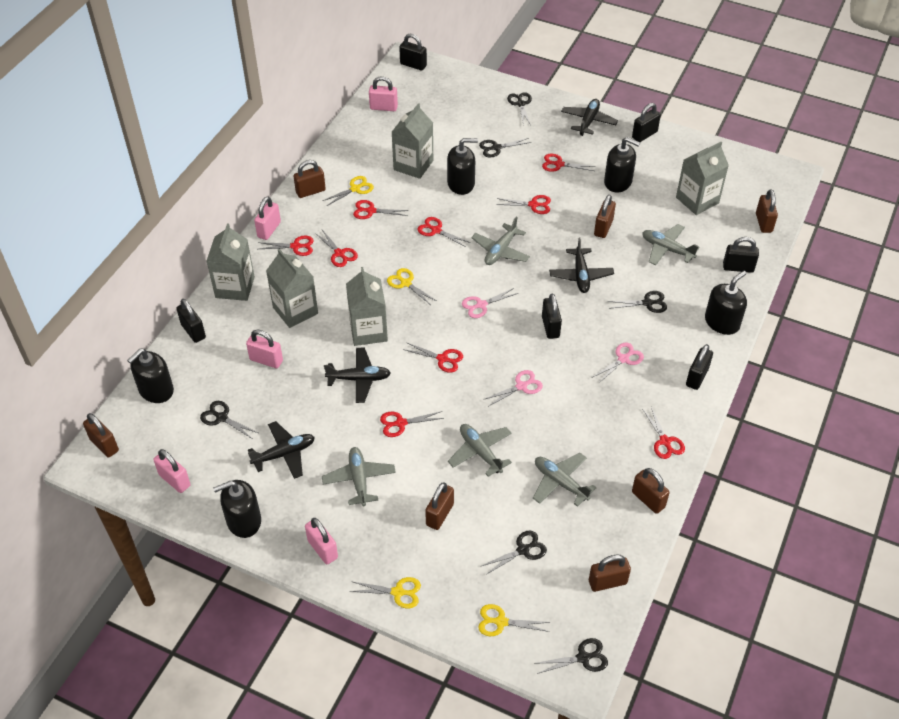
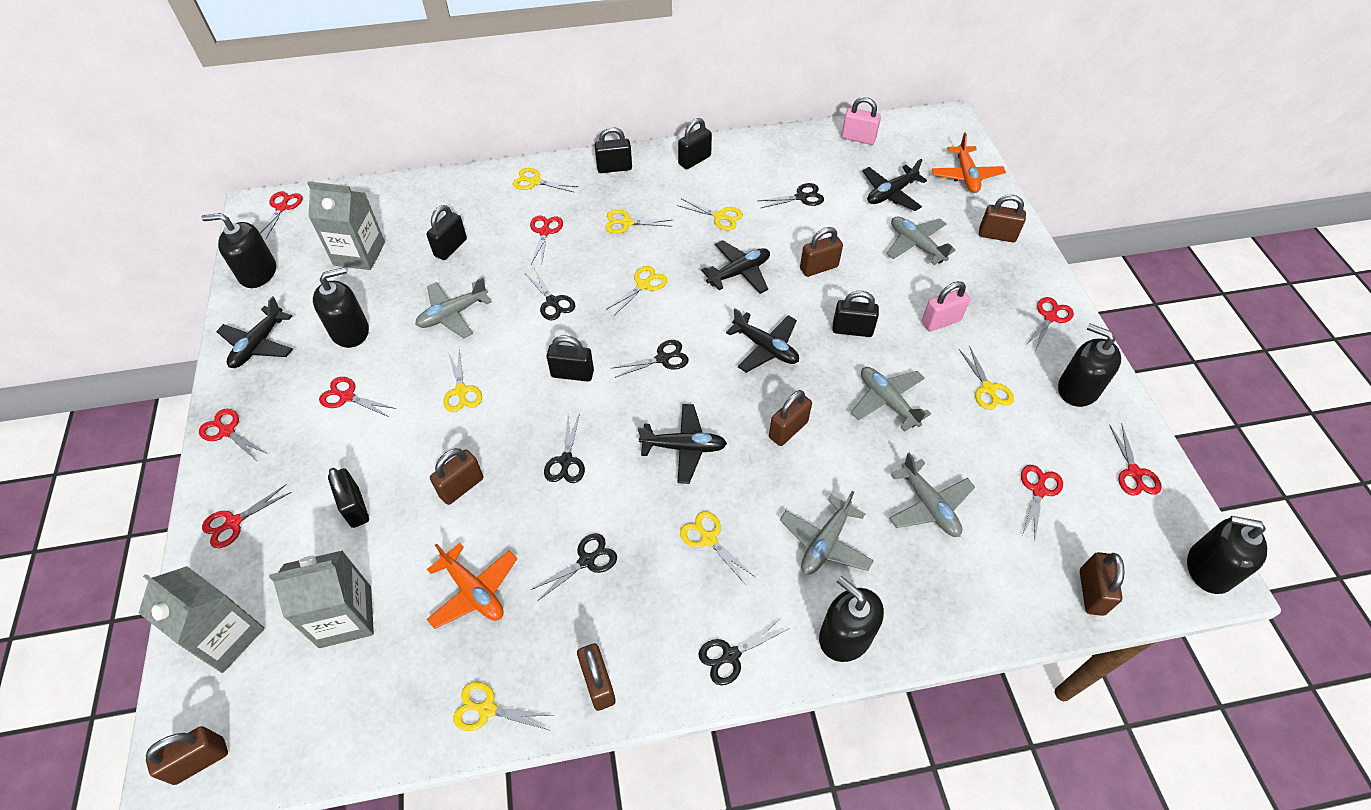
black plane: [248,421,315,479] [324,348,391,403] [549,238,614,293] [561,99,618,136] = 4 -> [216,296,293,368] [638,404,727,484] [701,240,770,294] [726,308,799,373] [862,159,927,211] = 5
grey carton: [207,223,255,301] [266,249,318,328] [346,267,388,346] [392,103,433,179] [676,142,729,215] = 5 -> [139,566,265,673] [269,550,374,648] [307,181,385,270] = 3
orange plane: none = 0 -> [426,543,517,629] [932,133,1006,193] = 2
pink padlock: [154,449,190,493] [246,330,283,368] [254,197,281,240] [305,518,338,564] [369,76,398,111] = 5 -> [842,97,881,145] [922,281,970,331] = 2
pink scissors: [462,288,518,318] [483,370,543,406] [593,343,644,384] = 3 -> none = 0
red scissors: [258,235,314,256] [315,230,358,267] [353,200,409,219] [380,411,444,437] [403,342,463,373] [417,217,470,247] [496,195,551,214] [542,154,596,172] [643,407,685,459] = 9 -> [199,409,268,461] [202,484,292,548] [259,191,302,239] [319,377,396,417] [530,215,563,266] [1021,465,1063,539] [1026,297,1074,350] [1109,425,1162,496] = 8
yellow scissors: [322,176,374,206] [350,577,421,609] [387,268,437,305] [478,604,550,636] = 4 -> [443,349,482,412] [453,682,555,731] [513,168,578,193] [605,210,673,234] [606,266,667,315] [677,198,743,231] [680,511,755,585] [959,346,1014,410] = 8

